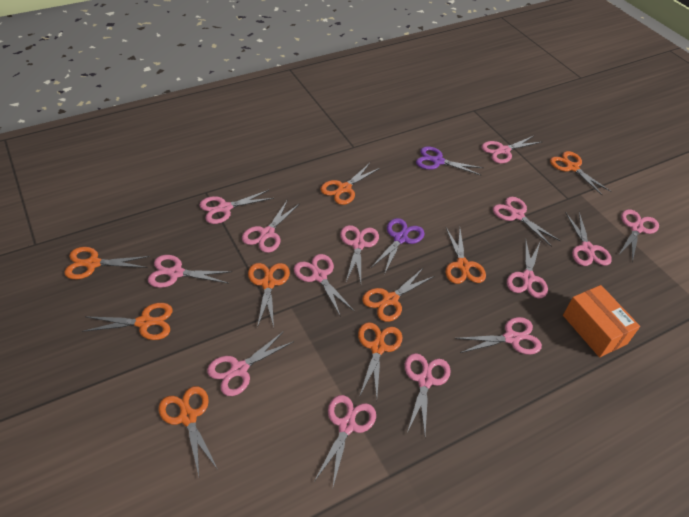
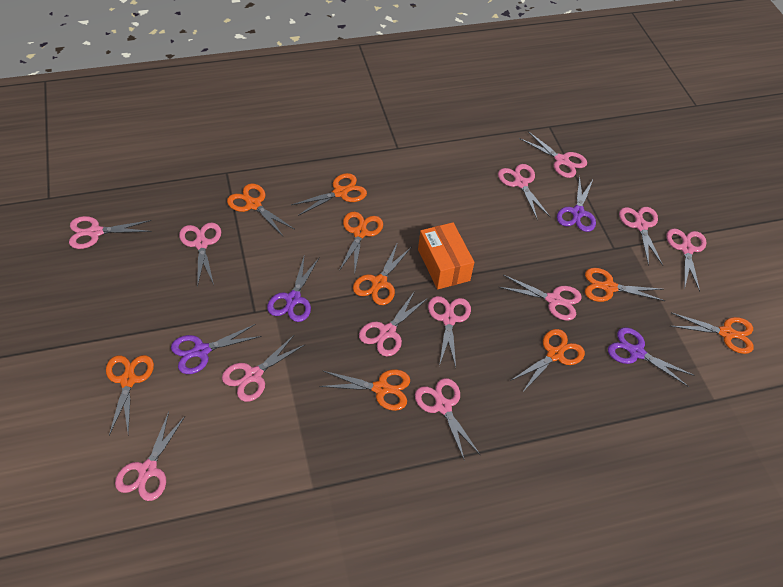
pink scissors: [148,255,232,288] [199,190,274,224] [207,331,294,396] [242,199,299,253] [294,254,355,317] [315,395,376,486] [340,225,379,283] [405,353,451,435] [455,317,542,355] [481,135,541,163] [493,197,561,247] [507,241,548,299] [565,212,612,266] [619,209,659,262] = 14 -> [69,216,151,249] [115,412,185,501] [179,222,221,287] [222,335,306,402] [359,291,428,357] [415,378,480,461] [428,296,471,367] [498,164,550,220] [499,275,582,321] [519,131,587,178] [619,207,663,266] [666,228,706,291] = 12
purple scissors: [372,218,424,273] [416,146,483,176] = 2 -> [171,324,262,374] [267,254,319,322] [557,175,596,232] [608,327,695,387] = 4

